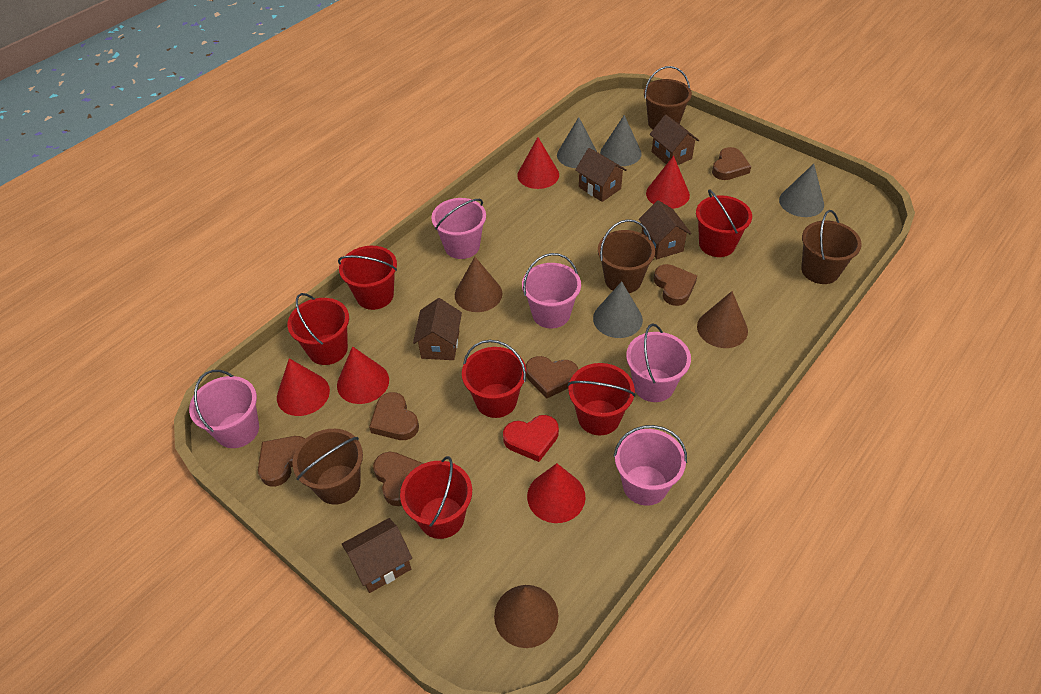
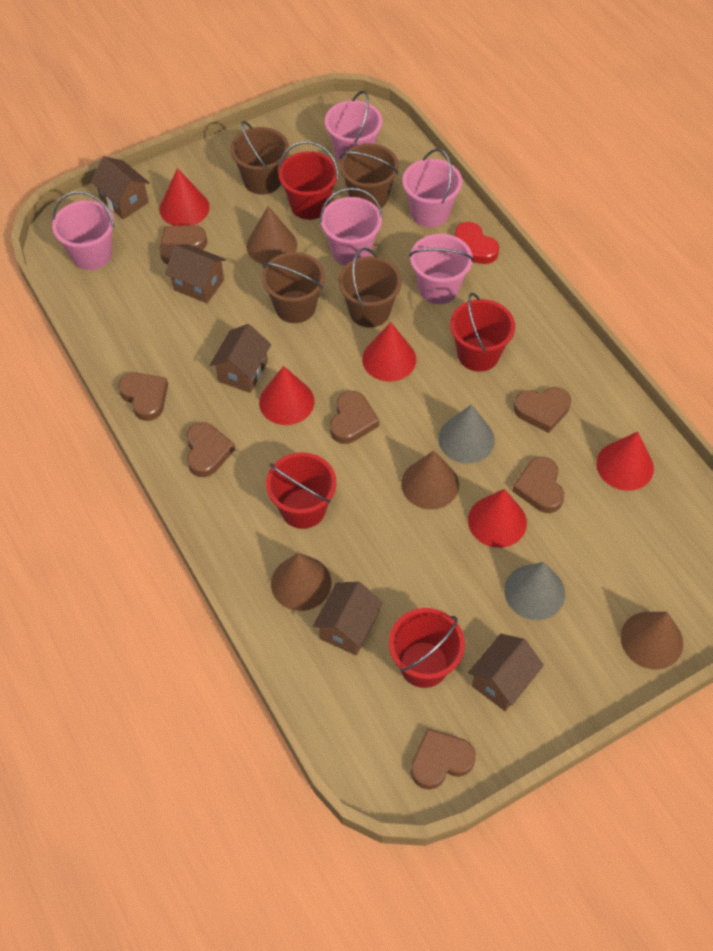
brown cone: [455,257,502,312] [494,585,558,648] [697,291,748,348] = 3 -> [246,206,297,264] [271,553,332,611] [401,450,459,510] [621,612,683,670] = 4
brown heart: [258,436,305,487] [369,392,419,440] [373,452,424,506] [526,356,579,398] [654,264,697,306] [712,147,751,180] = 6 -> [118,372,168,421] [160,225,207,265] [186,422,235,477] [330,391,379,444] [411,728,476,790] [512,457,564,513] [514,387,571,433] = 7
grey cone: [557,117,597,168] [593,281,643,338] [600,115,642,166] [779,164,824,217] = 4 -> [438,404,495,464] [504,562,565,620] = 2
red bucket: [288,293,349,365] [338,246,397,310] [400,456,472,539] [462,340,526,418] [568,363,636,435] [696,189,752,257] = 6 -> [266,452,336,529] [279,141,338,220] [389,608,465,688] [450,293,515,372] = 4

